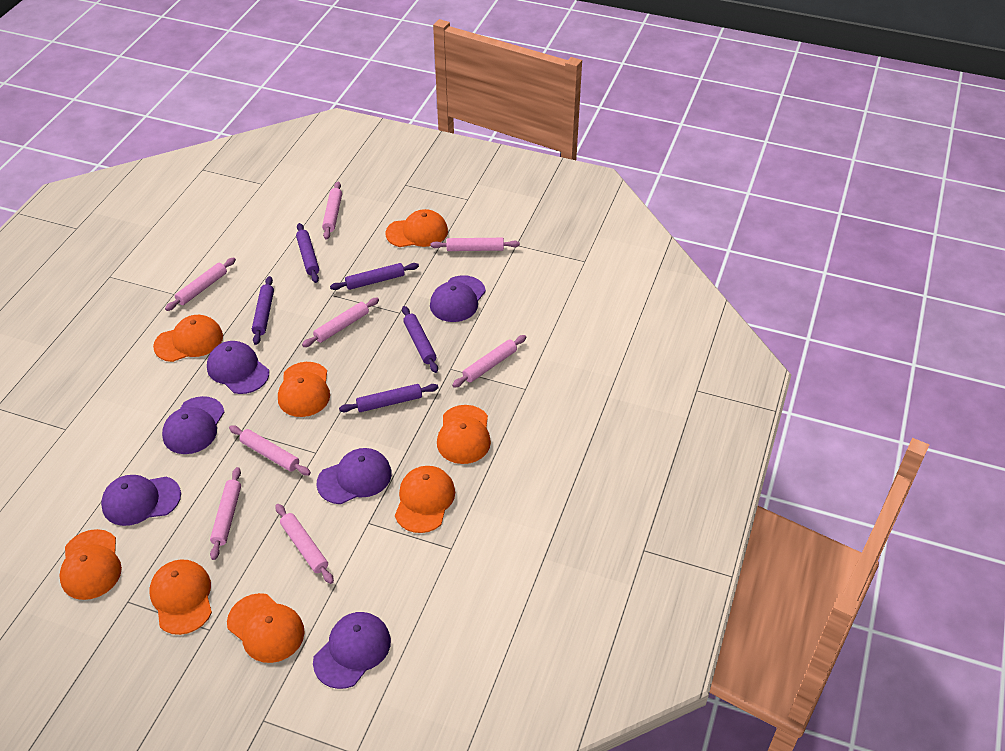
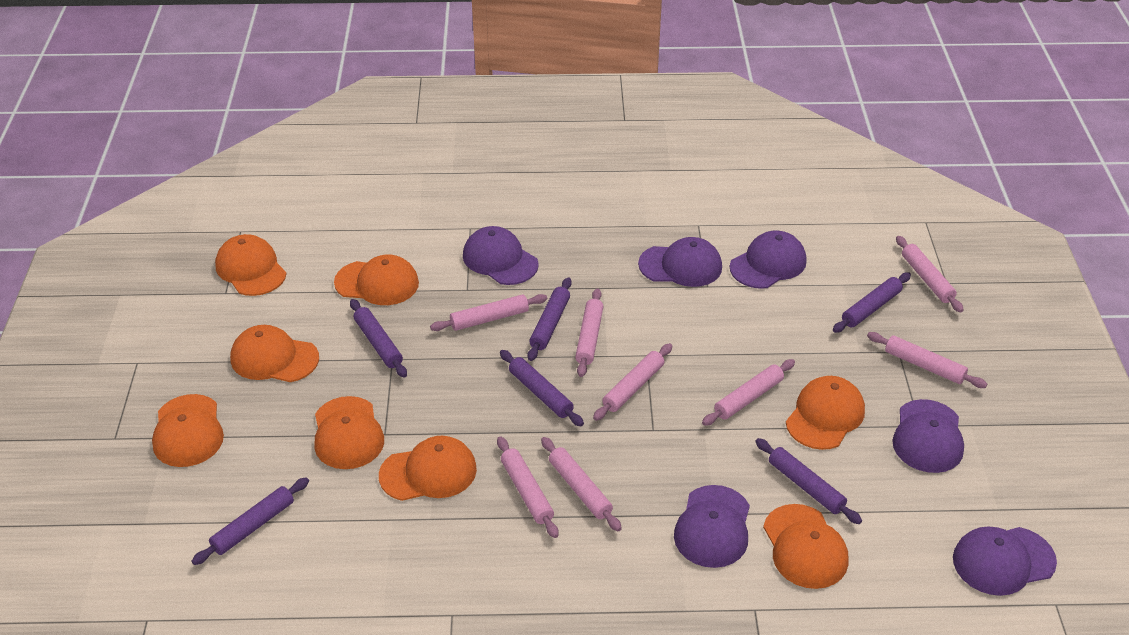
purple rolling pin: [252,276,274,345] [296,223,319,283] [330,263,419,290] [339,384,438,412] [402,306,438,373] = 5 -> [192,477,309,565] [350,299,407,378] [500,350,584,426] [527,277,572,361] [755,438,862,524] [833,272,911,333] = 6

